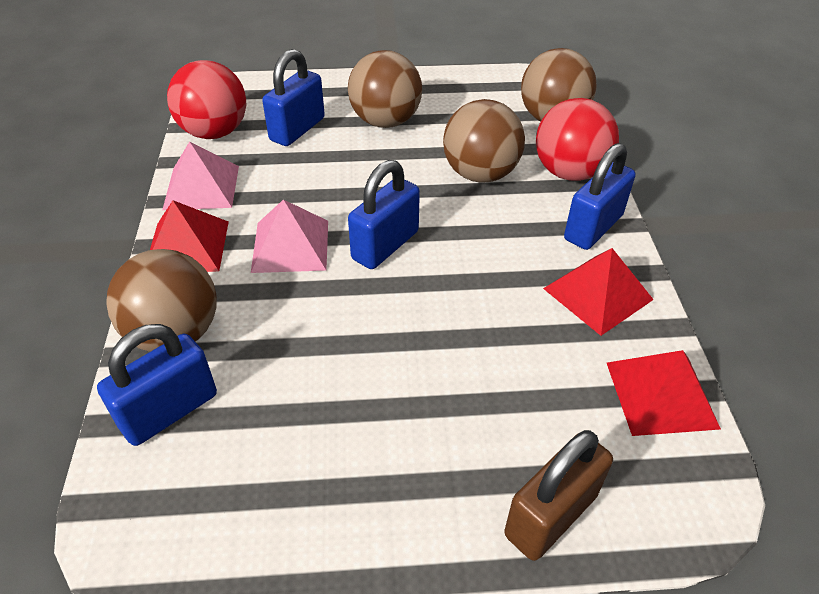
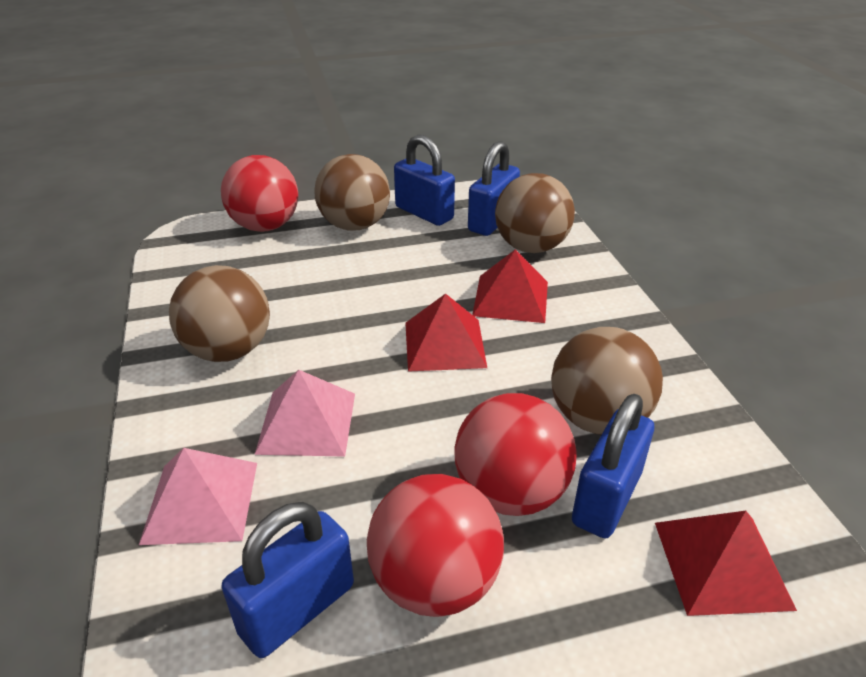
brown padlock: [504,430,613,561] = 1 -> none = 0
red ball: [167,60,246,139] [536,98,619,181] = 2 -> [221,155,298,232] [367,474,504,617] [454,393,577,516] = 3

